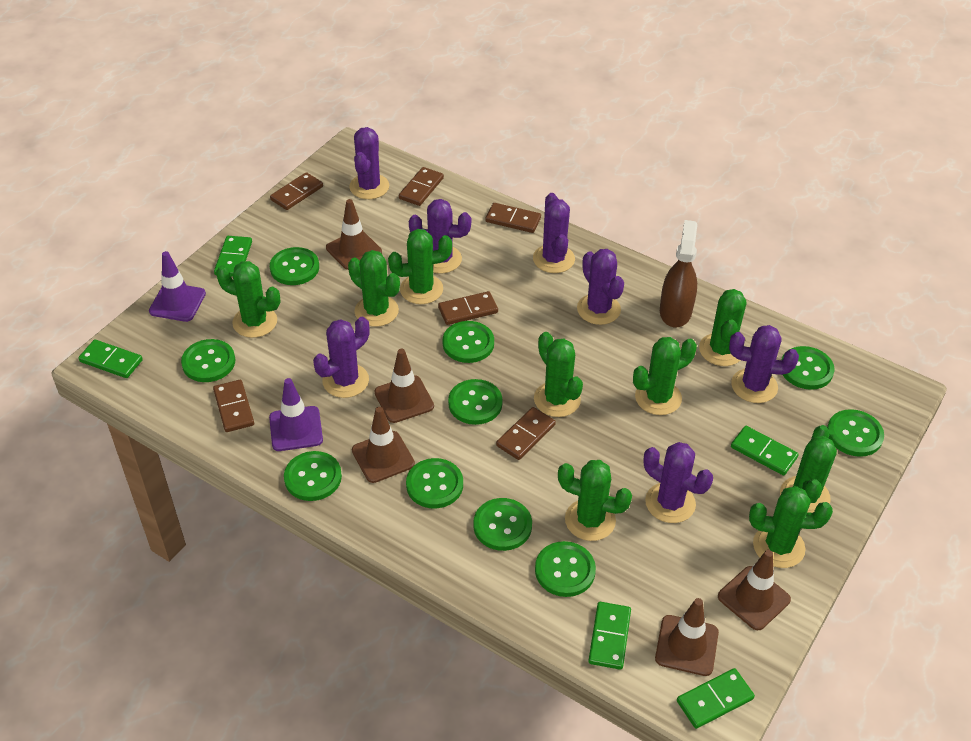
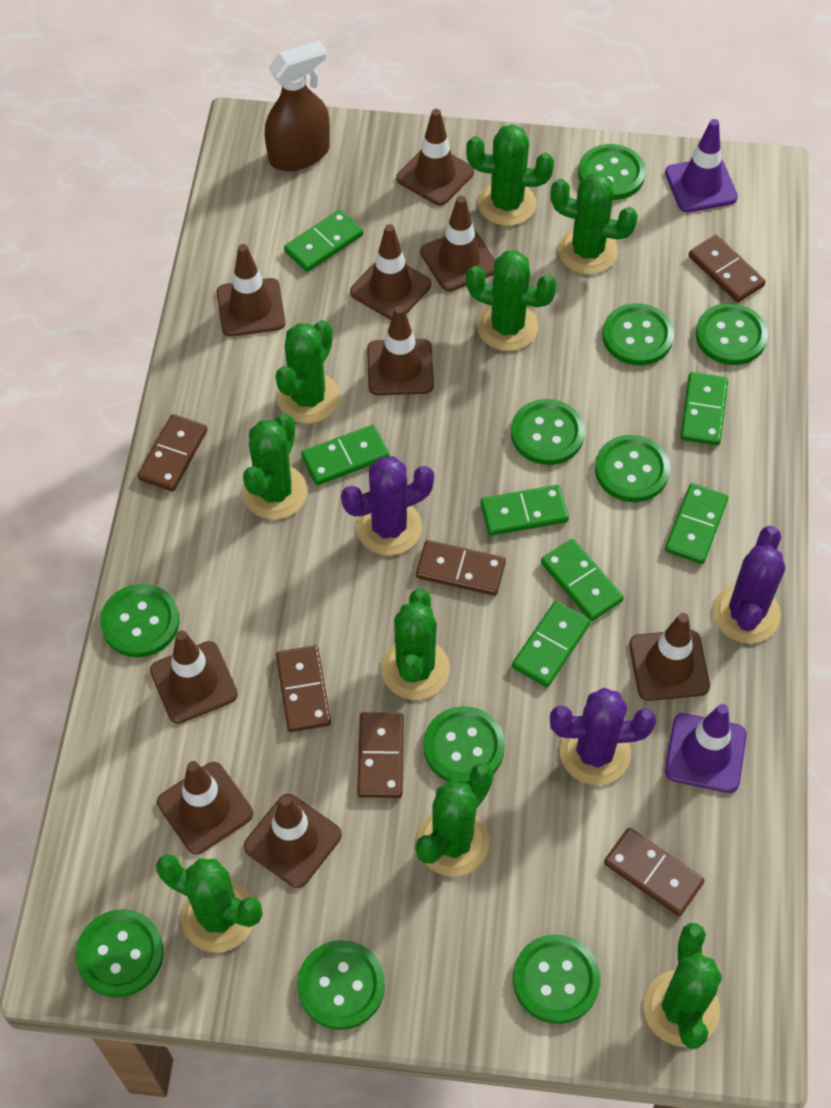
brown traffic cone: [326,199,382,270] [352,407,415,483] [375,349,434,423] [655,598,719,676] [718,550,791,630] = 5 -> [150,630,238,724] [157,761,253,854] [217,244,286,336] [244,794,342,888] [350,224,431,320] [367,305,434,395] [396,109,474,206] [420,195,495,291] [629,613,710,701] = 9
green domino: [78,339,143,378] [214,236,252,277] [588,602,631,670] [677,668,755,729] [731,426,799,476] = 5 -> [284,209,363,272] [301,425,389,485] [480,485,569,536] [512,601,591,687] [541,539,624,621] [665,483,728,564] [680,372,728,446] = 7
purple cactus: [313,317,370,398] [349,127,389,199] [409,199,471,274] [533,193,575,273] [577,249,624,325] [644,442,713,523] [729,325,799,403] = 7 -> [341,456,434,555] [550,688,656,785] [713,526,785,643] = 3

